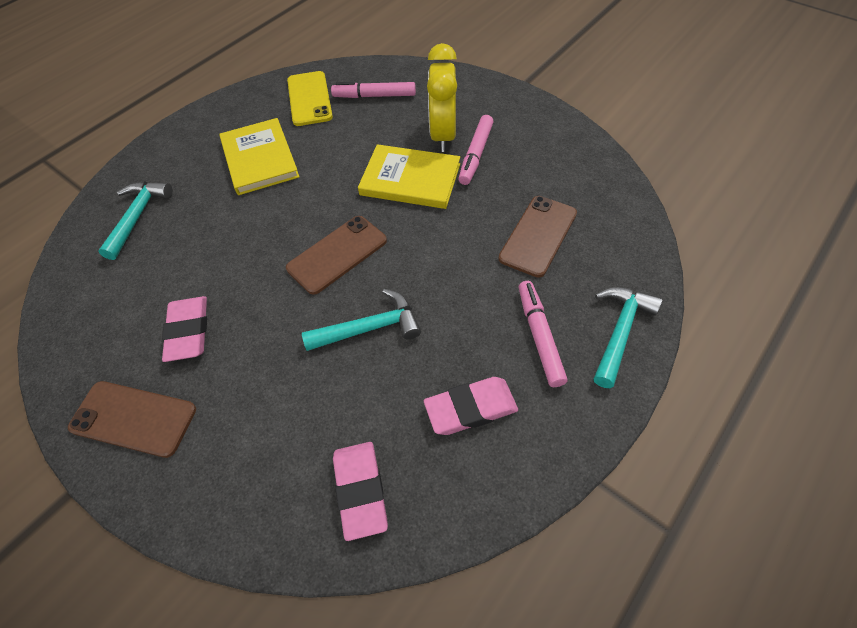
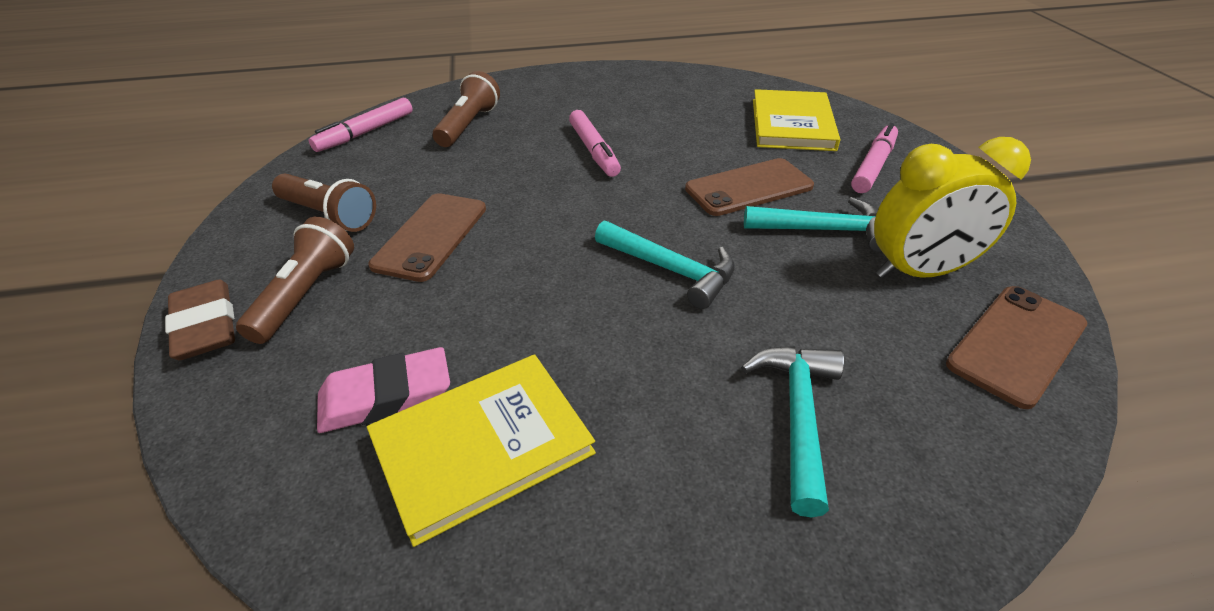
brown eraser: none = 0 -> [165,279,235,360] = 1
brown flashlight: none = 0 -> [236,217,354,344] [272,173,376,232] [433,71,500,147] = 3
pink eraser: [162,296,207,362] [333,442,388,541] [424,377,518,435] = 3 -> [317,347,450,433] = 1
yellow phone: [287,71,333,126] = 1 -> none = 0

